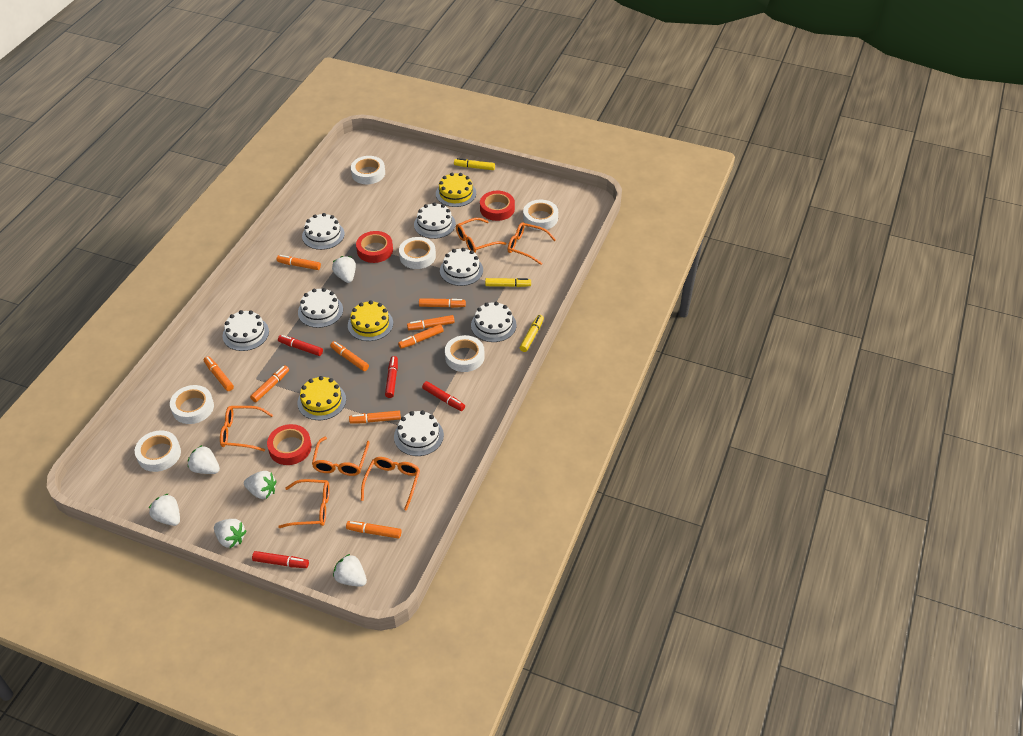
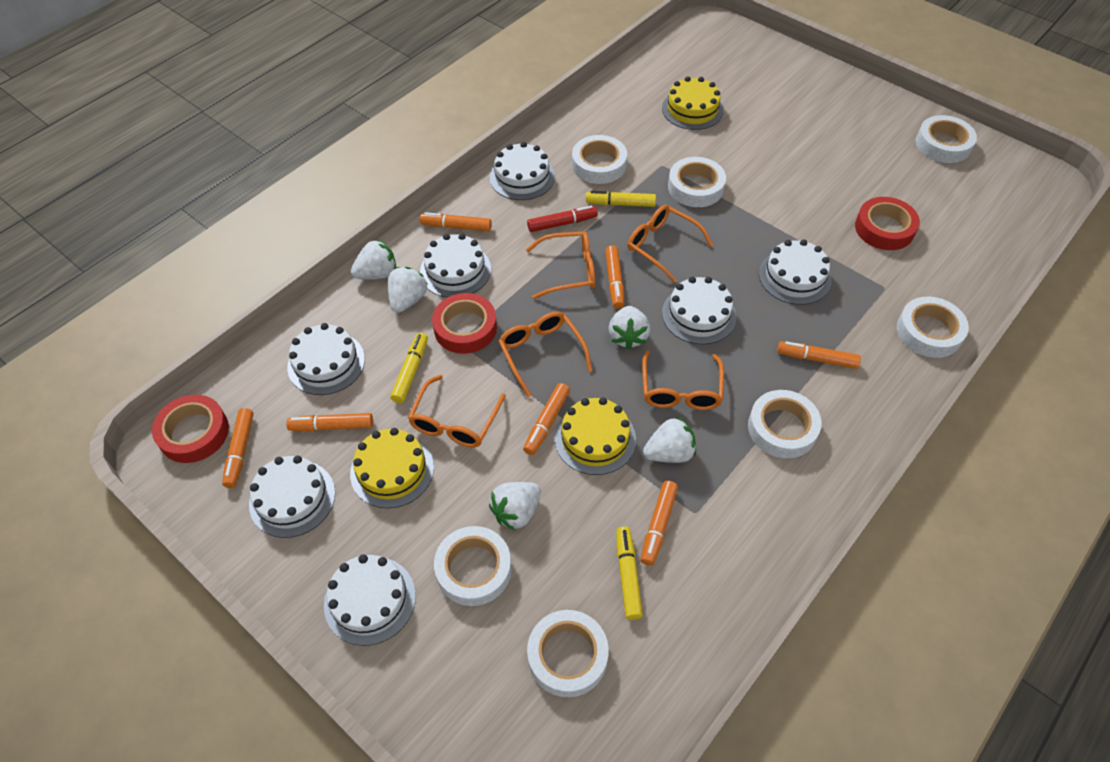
orange glasses: [220,406,273,451] [278,479,330,528] [312,437,369,476] [361,457,420,511] [456,218,506,253] [508,222,556,265] = 6 -> [408,375,506,448] [498,311,593,397] [526,231,595,299] [627,205,714,283] [642,350,724,410] = 5
orange marker: [204,356,234,391] [250,365,289,402] [277,255,321,270] [330,341,369,371] [346,521,401,539] [349,411,401,423] [398,324,444,349] [407,315,455,330] [419,298,466,308] = 9 -> [222,408,254,488] [286,413,373,431] [420,212,492,231] [523,383,570,455] [605,245,624,309] [641,481,678,566] [777,341,861,369] = 7
red marker: [252,551,309,568] [278,335,323,356] [385,356,398,398] [422,381,465,411] = 4 -> [527,206,598,232] = 1
white strawberry: [149,494,180,526] [188,445,220,474] [214,519,246,548] [244,471,277,499] [332,256,356,283] [333,554,367,587] = 6 -> [351,239,396,280] [388,267,428,313] [489,482,541,531] [608,306,650,350] [643,416,696,463] = 5
white tape: [135,431,181,472] [170,385,214,424] [351,156,385,184] [399,237,436,269] [445,335,485,372] [523,200,558,230] = 6 -> [434,526,512,606] [527,610,609,697] [572,135,627,184] [668,157,726,207] [748,390,822,458] [897,297,969,358] [916,115,977,163] = 7

